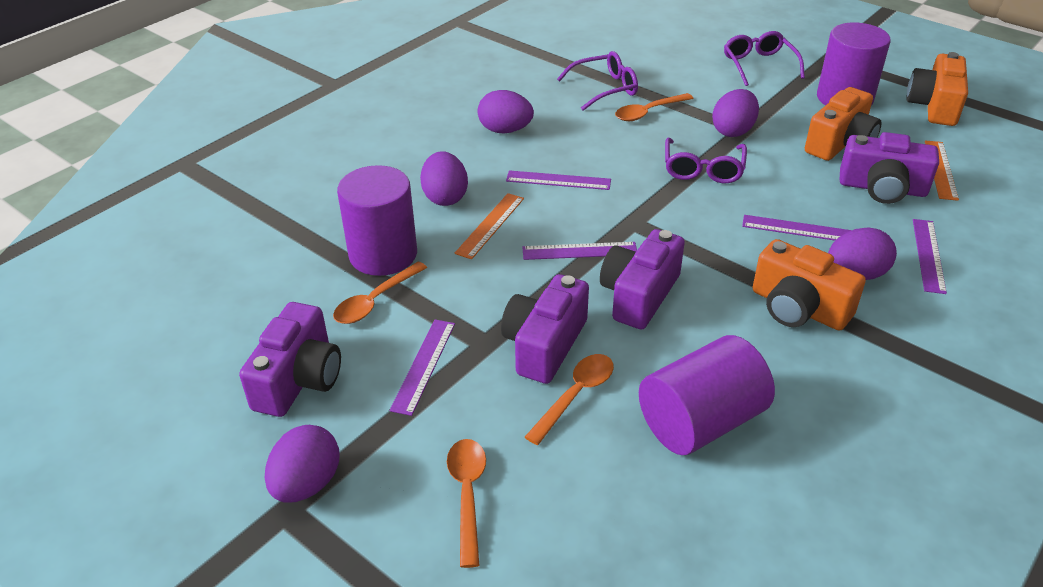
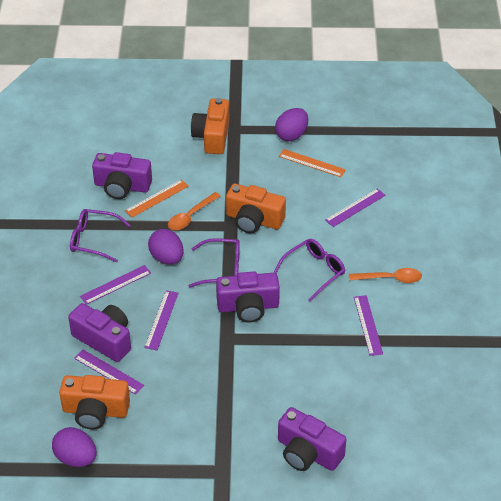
orange spoon: [333,261,427,324] [447,439,486,568] [525,354,614,445] [615,93,694,121] = 4 -> [168,192,220,230] [349,268,422,283] = 2
purple cylinder: [337,165,417,276] [639,335,775,455] [817,22,891,106] = 3 -> none = 0
purple egg: [265,425,340,503] [420,151,468,206] [478,90,534,133] [712,89,759,137] [828,227,897,280] = 5 -> [52,427,97,467] [148,229,183,265] [275,108,308,141] = 3

